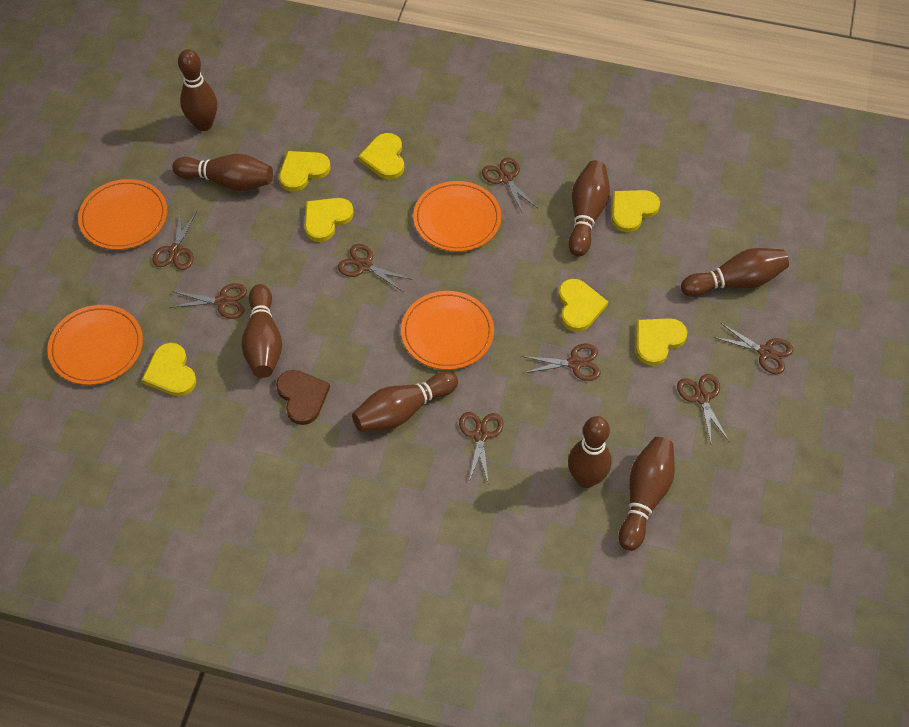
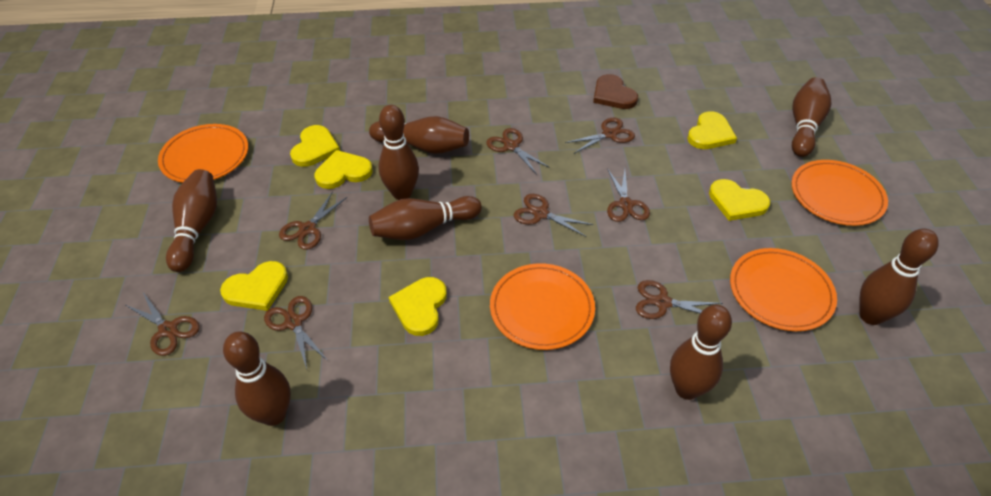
yellow heart: [142,343,196,396] [279,151,330,192] [305,198,354,242] [358,133,404,179] [558,279,608,332] [612,190,660,232] [636,318,687,366] = 7 -> [220,261,288,311] [290,125,340,167] [315,150,373,189] [389,277,447,336] [687,111,737,149] [709,179,770,221] = 6

